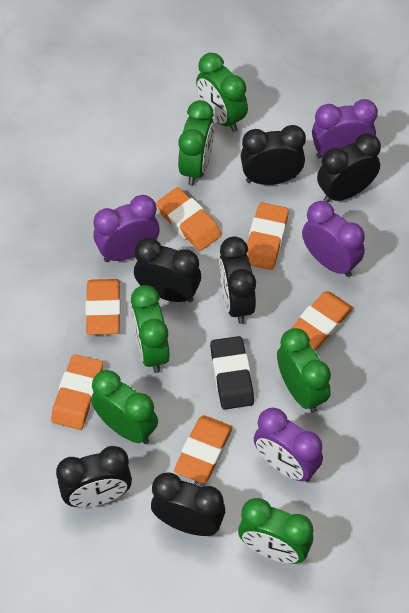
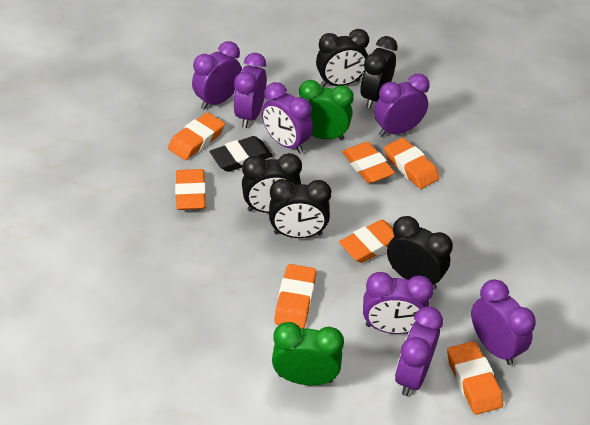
black clock: [56,446,132,507] [134,238,201,302] [151,472,225,536] [219,236,256,324] [241,125,306,185] [317,133,381,203] = 6 -> [242,153,302,213] [269,179,331,238] [316,29,369,87] [360,36,398,108] [387,216,453,289] = 5
green clock: [91,370,158,444] [131,285,170,373] [178,100,214,186] [196,53,248,132] [238,498,313,564] [277,328,331,413] = 6 -> [272,322,344,385] [299,80,354,140] = 2
orange eraser: [51,354,103,430] [85,279,121,335] [156,187,222,251] [174,415,232,483] [246,202,289,270] [291,291,353,349] = 6 -> [168,112,225,160] [175,169,206,210] [274,264,316,328] [339,220,394,263] [342,142,395,183] [384,138,439,189] [447,341,503,415] = 7
purple clock: [93,195,160,262] [253,408,323,482] [302,201,365,277] [312,99,378,158] = 4 -> [192,41,242,110] [233,53,267,128] [262,82,313,154] [363,272,434,334] [374,74,430,137] [395,306,443,396] [471,279,536,365] = 7

